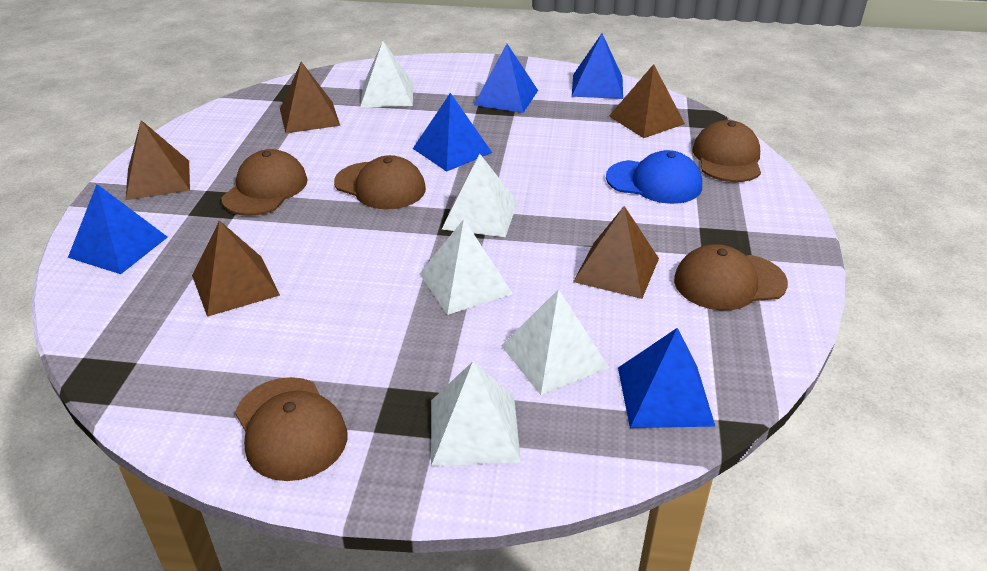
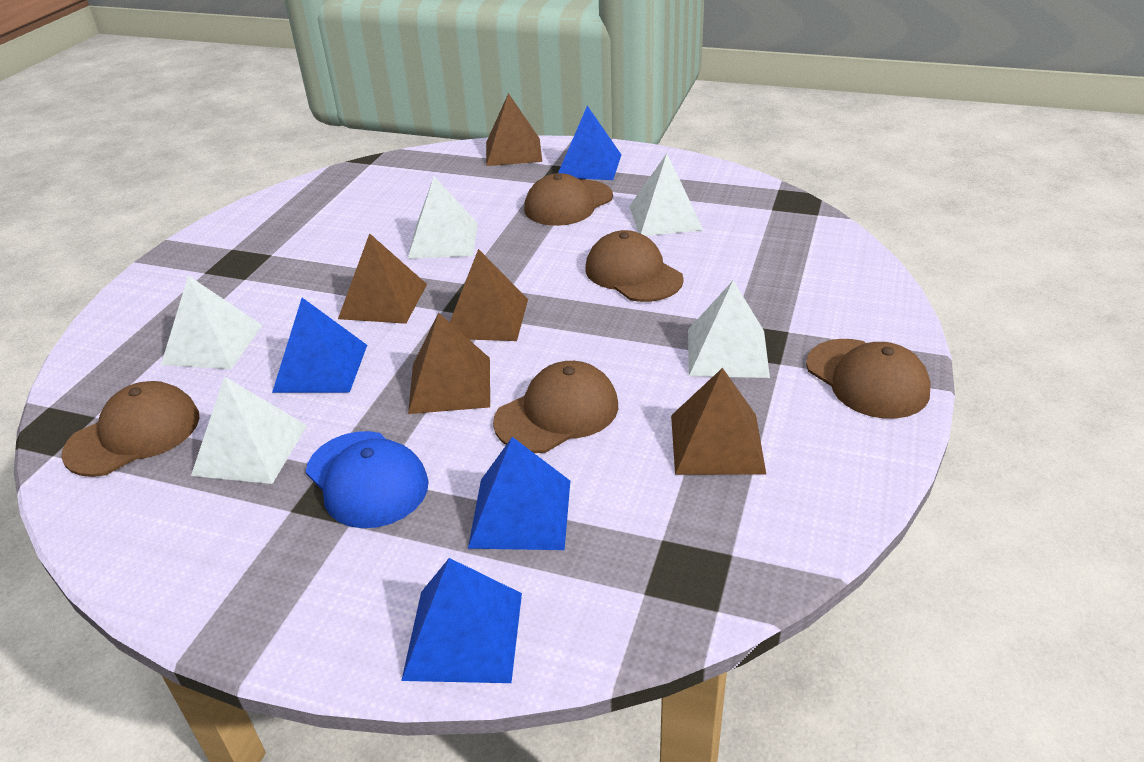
blue pyramid: [68,184,168,274] [413,93,492,172] [474,44,538,113] [572,34,623,99] [618,328,716,428] = 5 -> [272,298,367,393] [401,558,522,683] [468,437,570,550] [558,106,621,180] = 4

